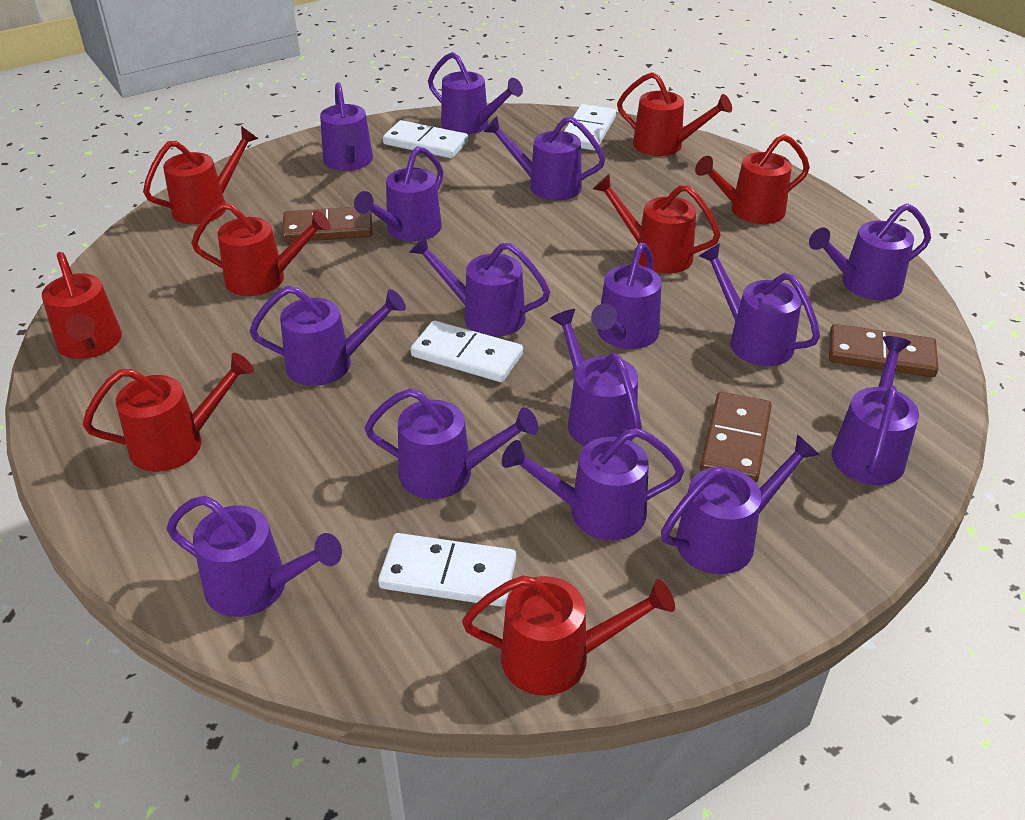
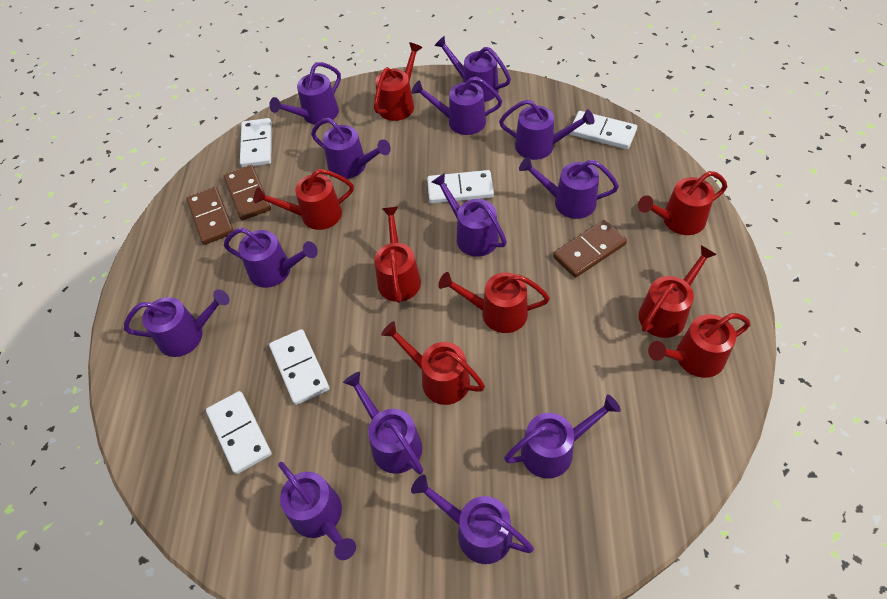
purple watering can: [167,496,342,617] [249,286,406,386] [320,82,373,171] [354,146,443,241] [364,388,538,499] [409,235,550,337] [428,52,523,134] [484,116,606,201] [502,428,684,540] [550,309,642,446] [591,243,661,349] [661,434,820,574] [699,243,820,366] [809,203,931,300] [832,336,919,485] = 15 -> [124,289,230,357] [224,228,318,288] [269,62,341,125] [278,462,356,560] [311,118,391,179] [343,372,423,474] [411,77,502,135] [411,475,534,564] [432,173,507,257] [434,36,511,102] [499,99,594,160] [504,394,621,479] [519,157,619,219] = 13
white domino: [378,533,516,607] [383,120,468,158] [411,320,523,382] [564,104,616,150] = 4 -> [206,391,272,474] [240,118,272,168] [269,329,330,405] [427,170,494,204] [569,111,637,149] = 5

